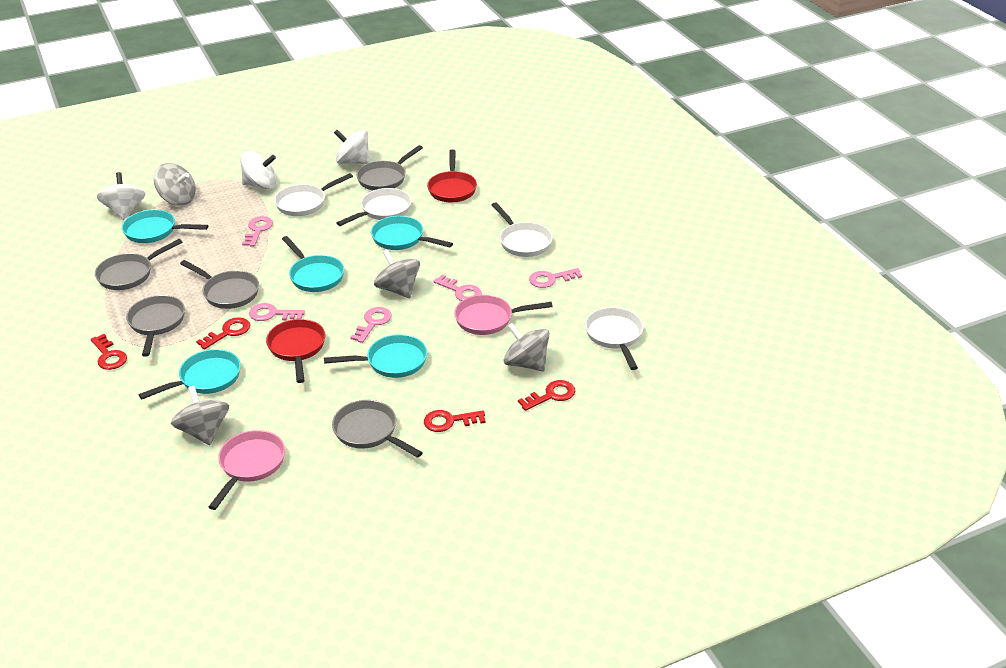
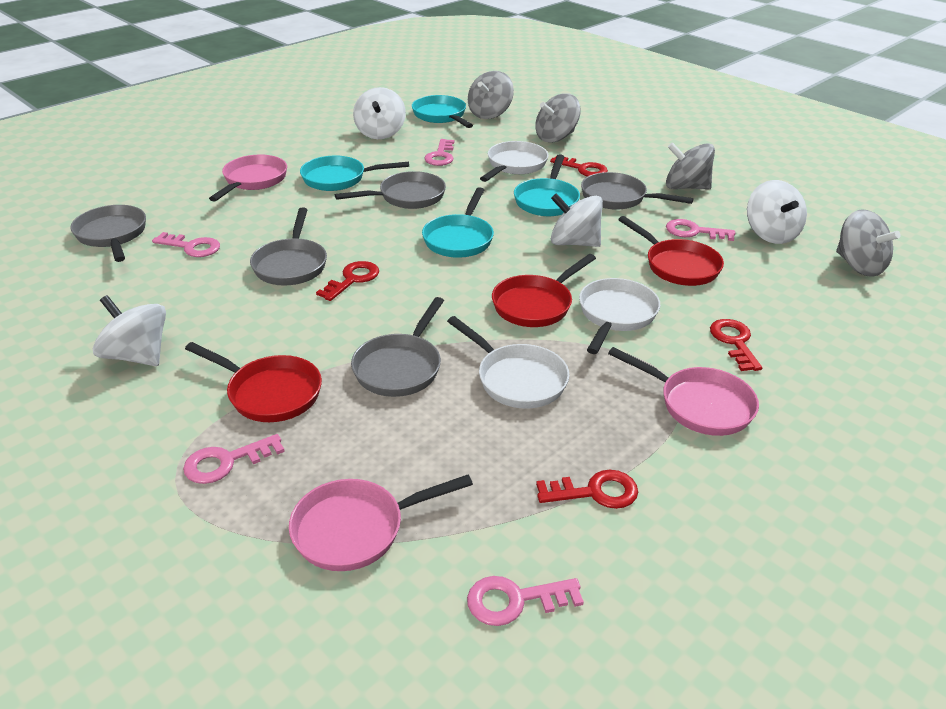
pink pan: [209,430,285,510] [454,295,553,335] = 2 -> [209,154,287,201] [289,475,473,571] [608,347,759,436] = 3
red pan: [266,319,325,383] [427,149,477,202] = 2 -> [185,342,322,422] [492,254,596,327] [618,216,724,286] = 3
turquoise pan: [122,209,208,243] [138,349,241,400] [282,236,344,292] [324,334,427,378] [371,216,453,250] = 5 -> [300,156,409,191] [412,95,473,128] [422,187,494,258] [514,154,580,216] = 4
white pan: [274,173,353,216] [336,188,412,226] [492,202,553,257] [585,307,643,370] = 4 -> [447,316,570,409] [480,141,548,182] [579,278,660,354] = 3
white spinning top: [97,172,145,220] [240,151,277,189] [334,130,370,164] = 3 -> [93,295,166,366] [353,87,406,139] [551,193,603,247] [747,180,807,244] = 4

